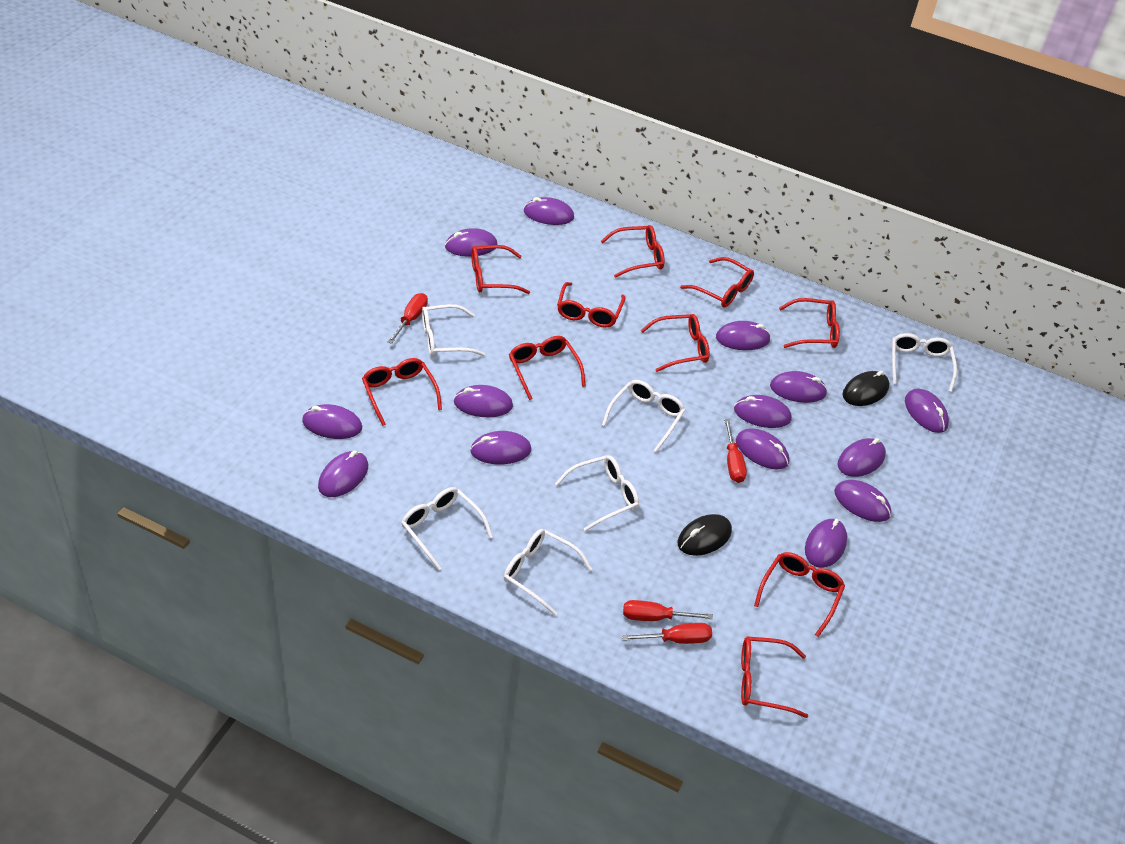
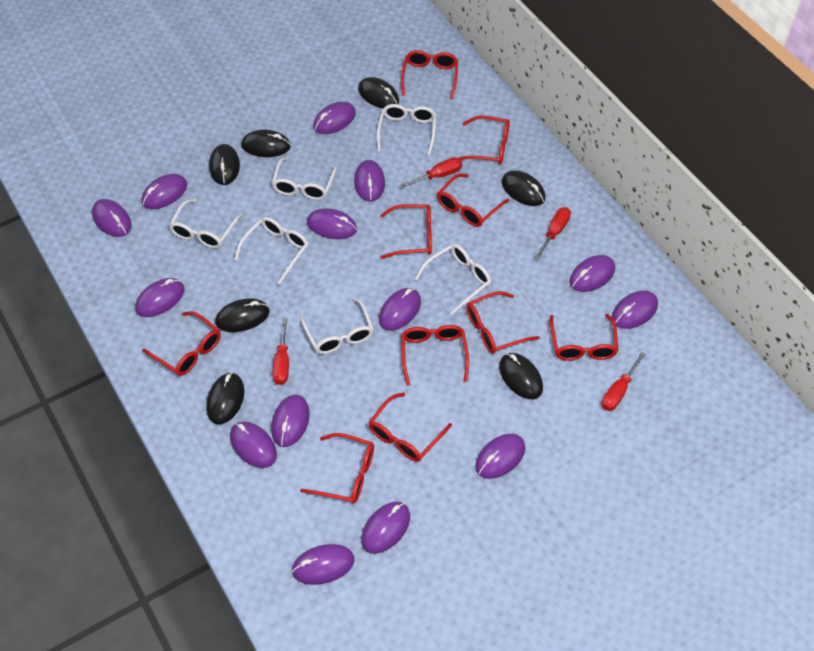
black mouse: [677,514,732,556] [842,371,889,406] = 2 -> [206,372,245,424] [209,144,240,185] [215,298,270,332] [241,130,291,157] [358,77,399,108] [499,353,543,399] [501,170,546,206] = 7

